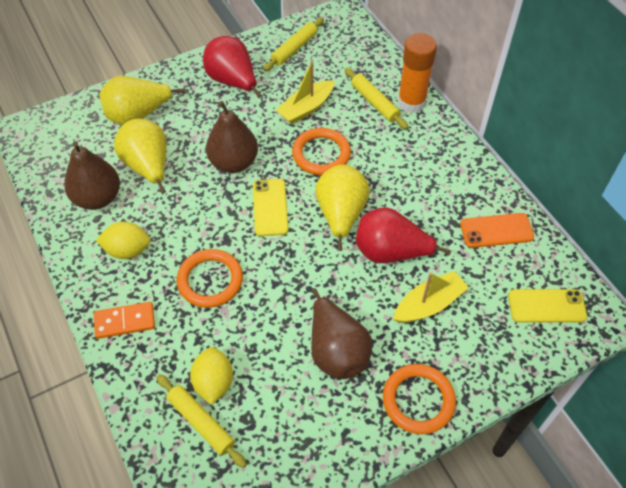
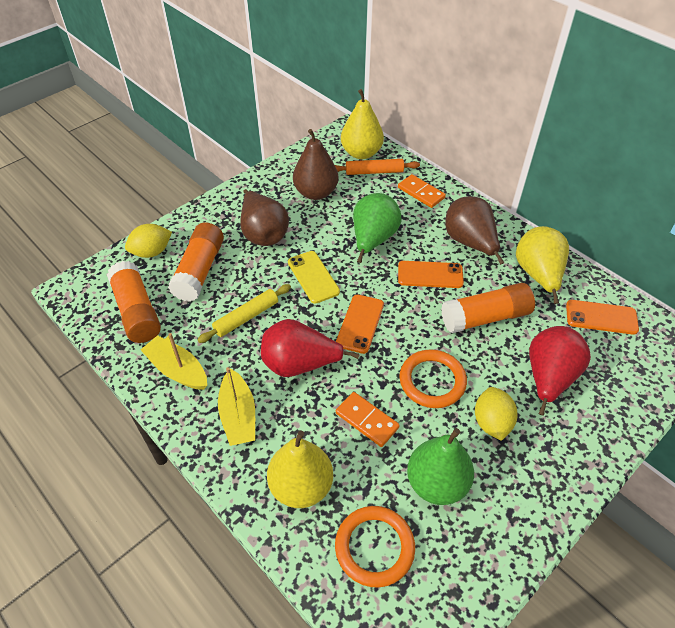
green pear: none = 0 -> [353,193,401,263] [407,428,474,505] = 2
orange domino: [94,302,155,339] = 1 -> [336,392,400,447] [398,174,446,208] = 2
orange glue stick: [397,33,437,113] = 1 -> [107,261,161,343] [168,222,224,302] [441,283,535,333] = 3
orange phone: [460,213,534,248] = 1 -> [336,295,384,354] [398,261,464,288] [566,300,639,335] = 3
orange ring: [176,249,243,308] [292,128,351,175] [383,364,456,434] = 3 -> [335,506,415,587] [399,349,467,408] = 2
orange rolling pin: none = 0 -> [335,159,420,175] = 1
yellow phone: [253,179,289,236] [508,289,587,323] = 2 -> [288,251,340,304] = 1
yellow rolling pin: [157,374,247,468] [263,17,324,71] [344,68,408,129] = 3 -> [197,284,291,343] = 1

